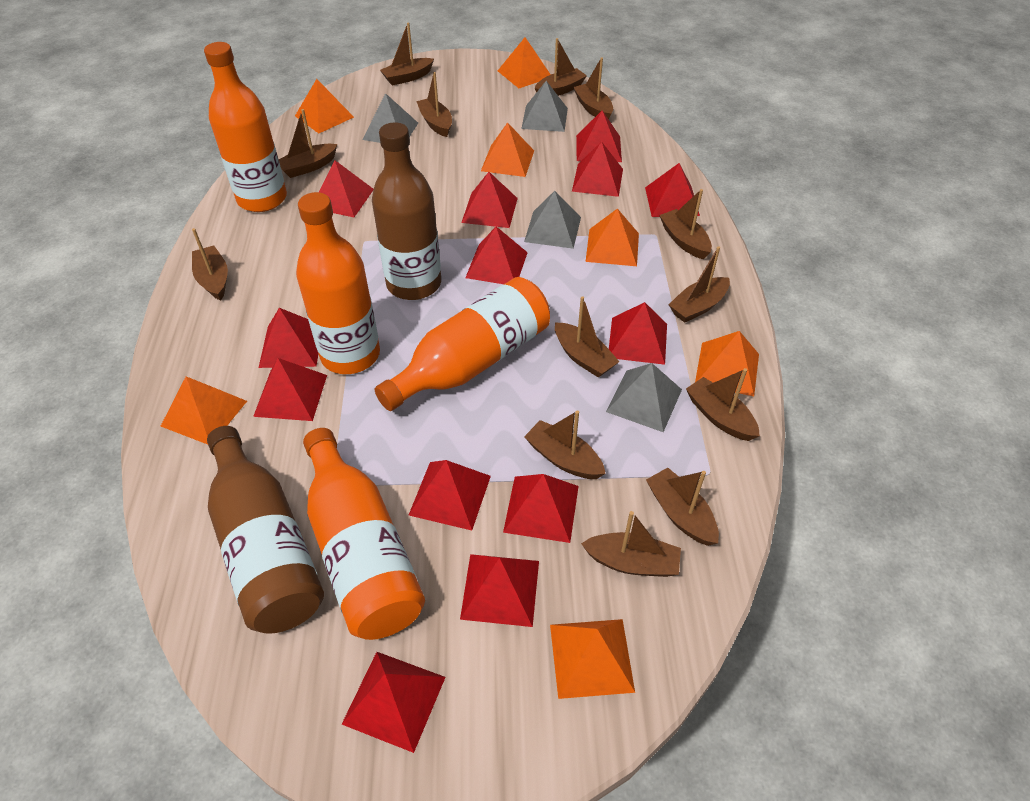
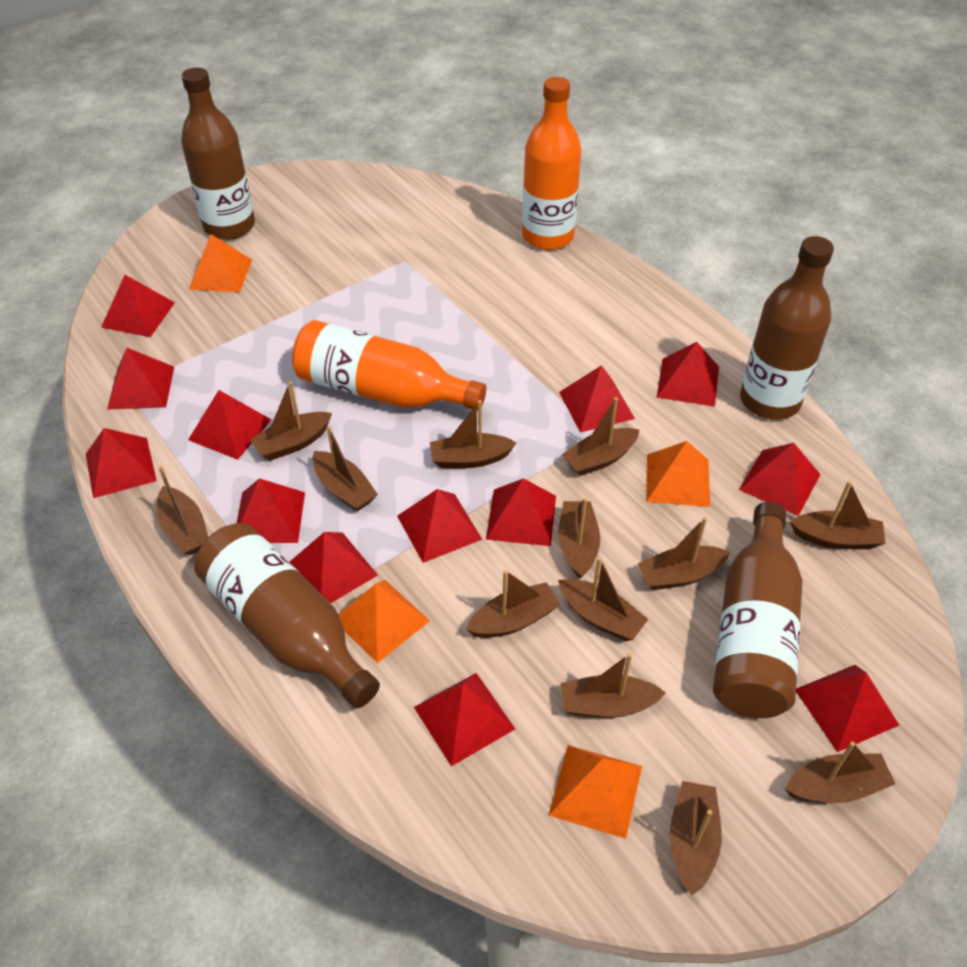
brown bottle: [207,426,324,634] [372,122,441,300] = 2 -> [181,67,255,240] [194,523,380,708] [713,502,802,718] [740,236,834,420] = 4
grey pyramid: [362,93,418,143] [521,81,568,132] [524,191,581,249] [606,363,682,432] = 4 -> none = 0
orange bottle: [204,42,287,212] [296,192,380,374] [303,428,425,640] [375,277,550,411] = 4 -> [292,320,486,411] [522,77,581,250] = 2
orange pyramid: [161,376,247,445] [295,79,354,133] [481,122,534,177] [498,37,551,88] [550,619,635,699] [586,208,639,266] [695,331,759,396] = 7 -> [188,234,252,293] [339,580,430,663] [548,745,642,839] [647,441,710,507] = 4

